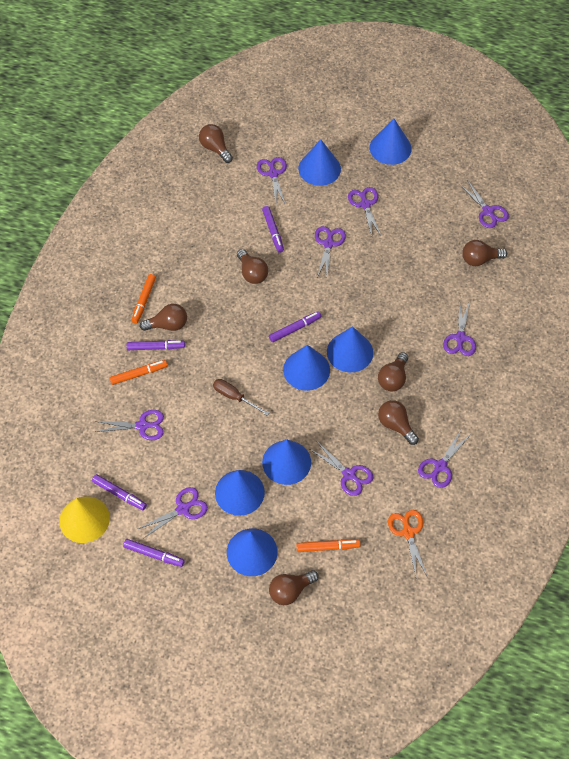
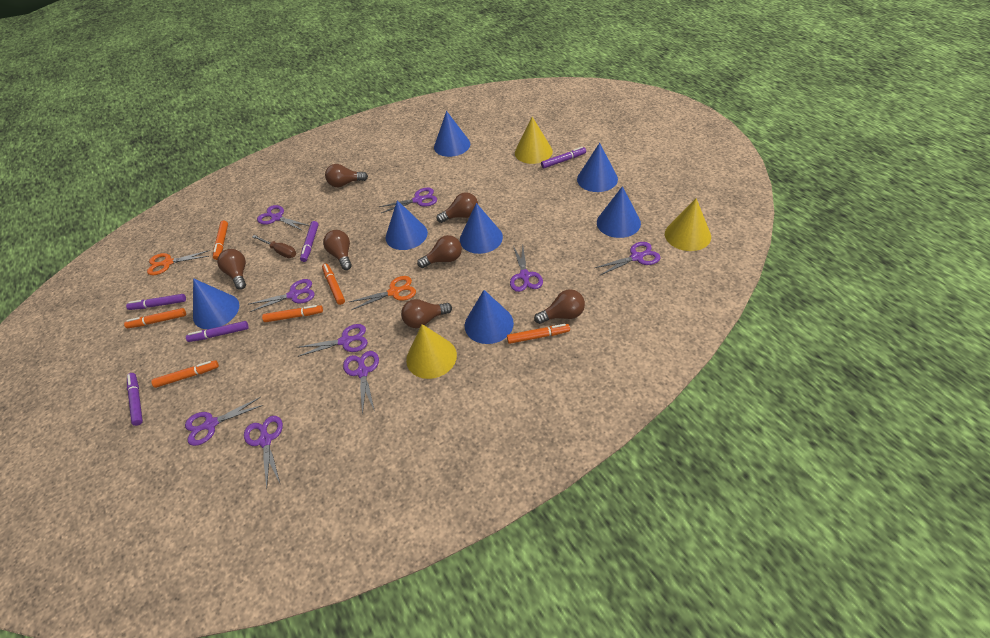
orange marker: [110,360,168,385] [131,274,156,324] [296,539,360,552] = 3 -> [124,308,186,328] [151,360,219,388] [213,221,228,260] [262,305,323,322] [322,264,345,305] [507,324,570,344] = 6
orange scissors: [388,510,427,576] = 1 -> [147,250,210,275] [350,276,416,310] = 2
yellow cone: [59,496,110,543] = 1 -> [406,324,457,379] [515,117,553,164] [665,198,711,251] = 3

